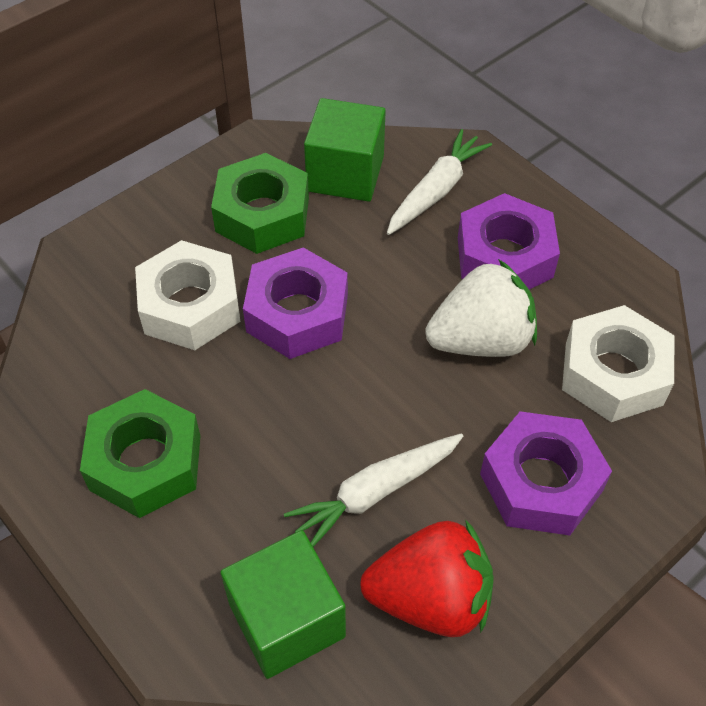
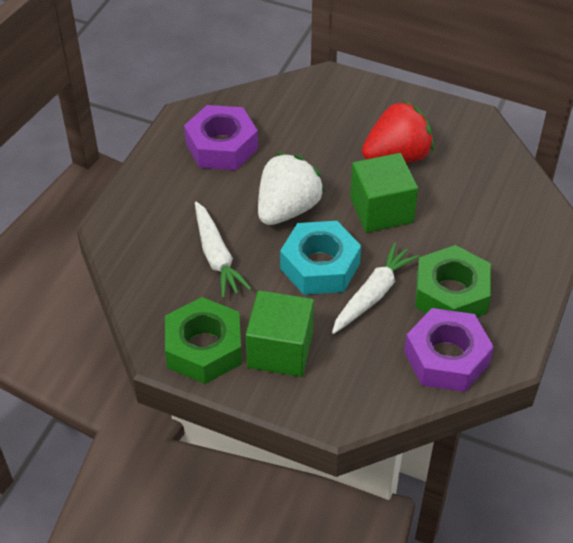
purple nut: [243,247,348,359] [458,193,560,290] [480,411,612,535] = 3 -> [184,105,258,170] [404,308,494,392] = 2
turquoise nut: none = 0 -> [280,221,361,295] = 1
white nut: [135,240,241,350] [562,305,675,422] = 2 -> none = 0

